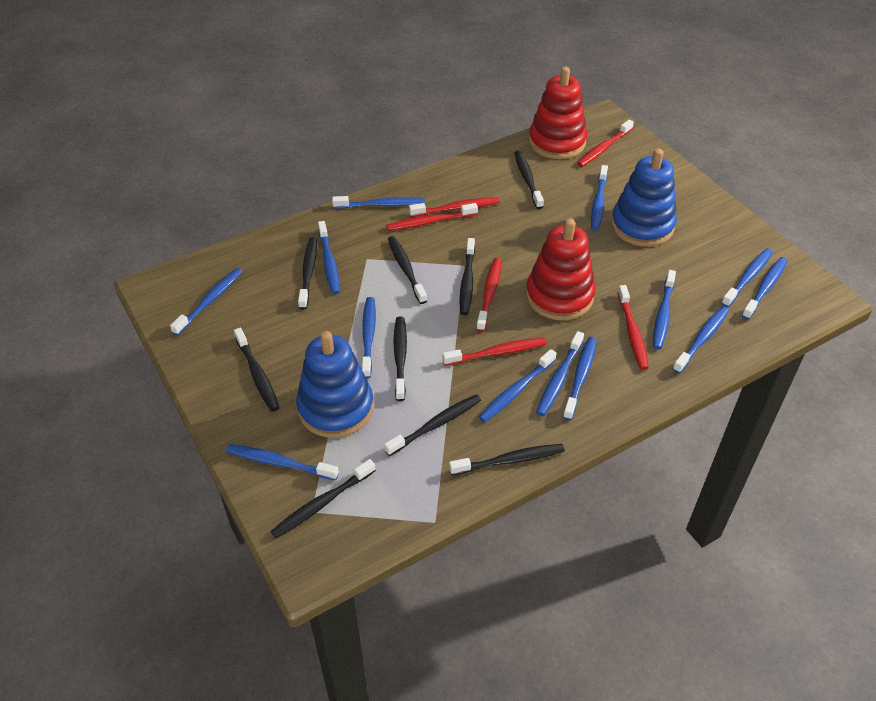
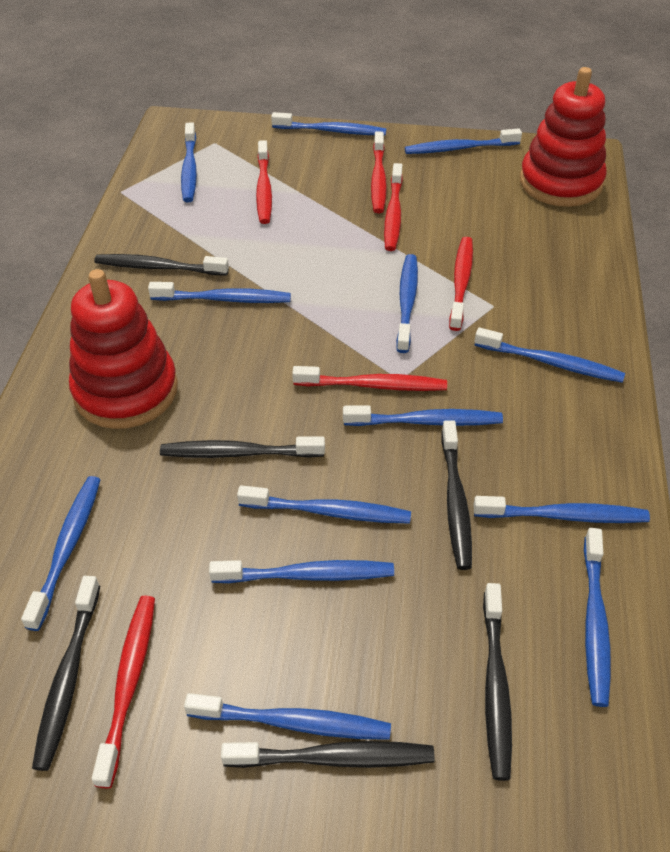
black toothbrush: [234,328,279,411] [270,459,376,538] [298,237,317,309] [384,394,481,456] [388,236,427,304] [393,316,407,401] [449,444,565,475] [459,238,475,315] [514,150,544,209] = 9 -> [32,576,100,771] [94,254,229,276] [160,436,325,458] [221,741,435,768] [441,420,472,570] [483,583,512,781] = 6
blue stacking toy: [296,331,374,438] [611,148,677,247] = 2 -> none = 0

